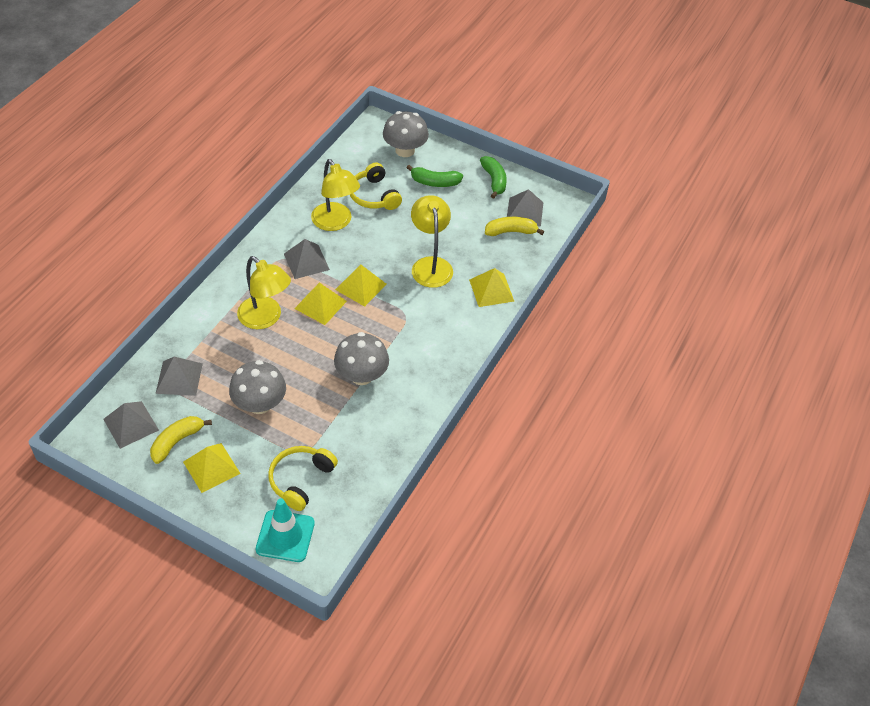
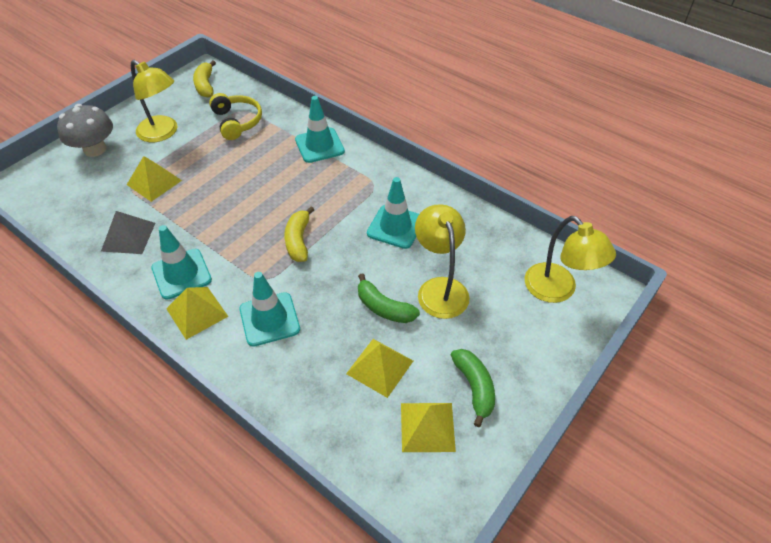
grey mushroom: [229,360,286,414] [334,332,389,385] [383,111,429,157] = 3 -> [57,104,113,157] = 1
grey pyramid: [103,401,159,449] [156,357,203,396] [284,239,330,279] [507,189,543,227] = 4 -> [101,211,155,254] = 1
turquoise traffic cone: [256,498,315,562] = 1 -> [152,225,212,300] [240,272,300,347] [295,96,345,163] [367,177,419,249] = 4
yellow headphones: [268,446,338,511] [350,163,402,210] = 2 -> [209,93,262,140] = 1

